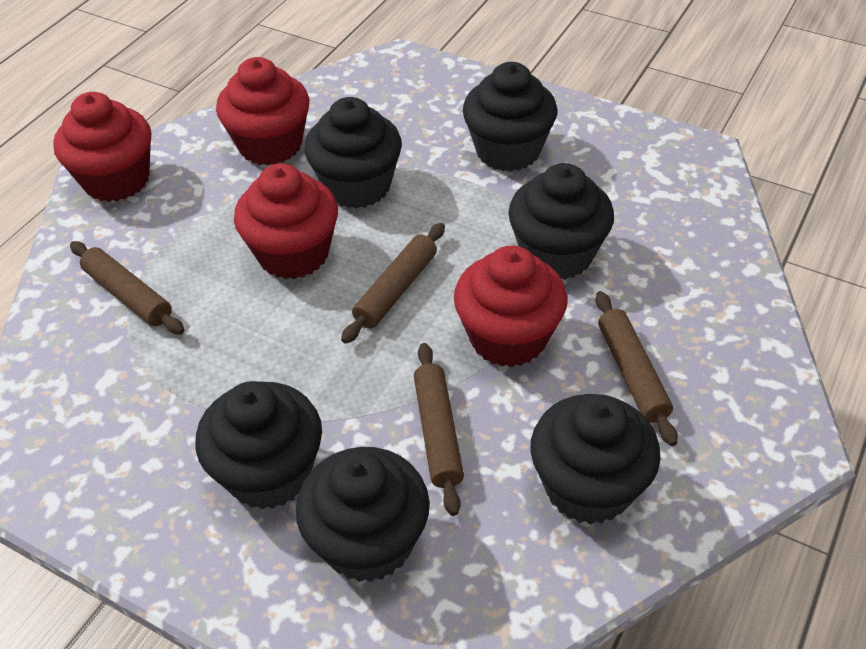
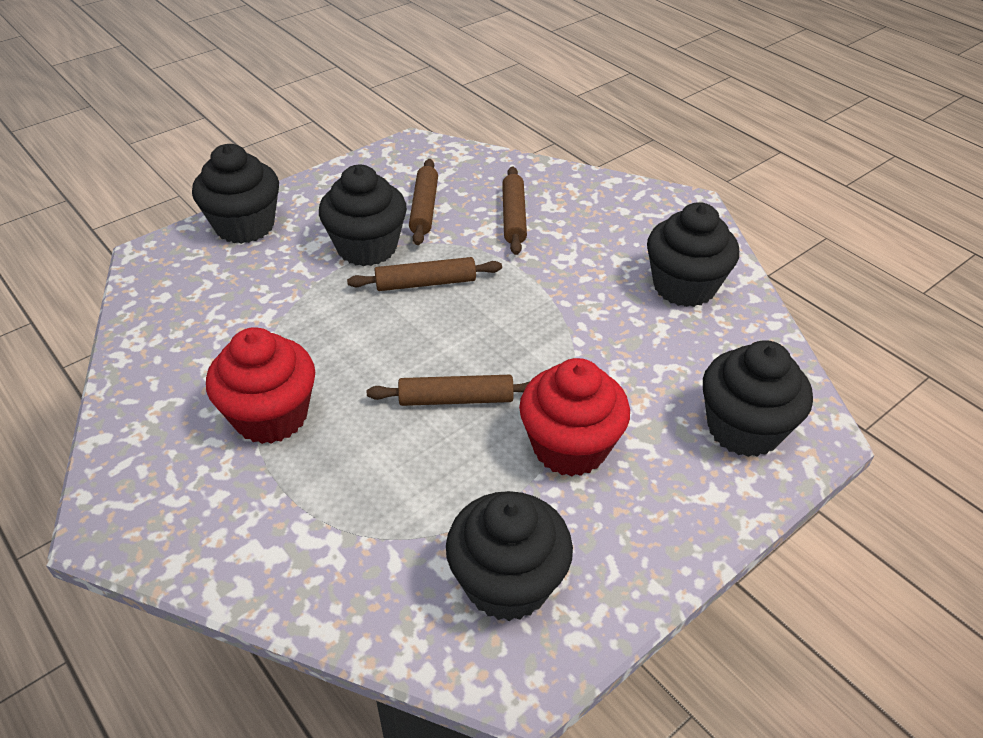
black cupcake: [196,381,322,509] [296,447,430,582] [304,97,402,209] [463,62,557,171] [508,163,614,280] [531,394,661,525] = 6 -> [192,144,279,244] [319,165,407,266] [446,491,573,621] [647,202,739,307] [703,340,813,457] = 5
red cupcake: [53,92,151,202] [216,57,310,165] [234,163,338,279] [454,246,567,367] = 4 -> [206,327,315,444] [519,358,630,477] = 2

